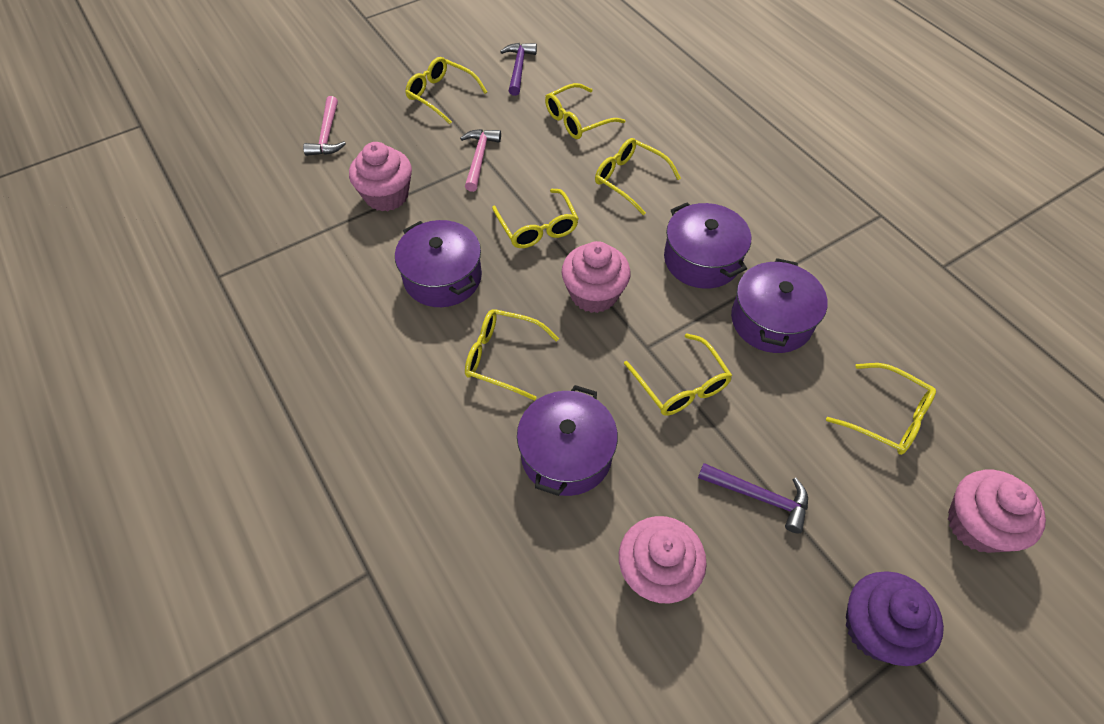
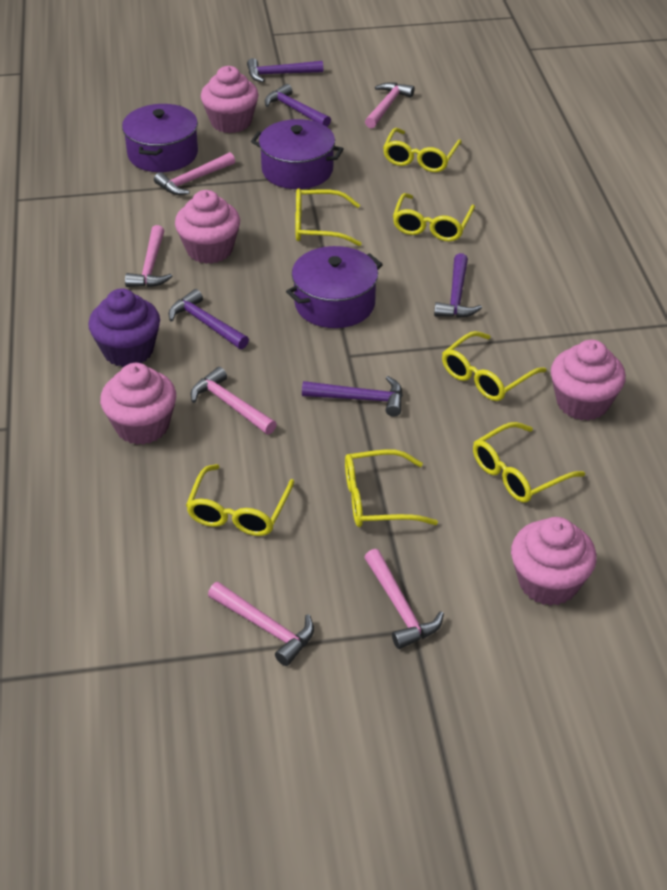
pink cupcake: [349,142,412,211] [561,241,631,313] [619,516,707,603] [948,470,1046,553] = 4 -> [100,363,176,445] [175,190,240,264] [201,66,259,133] [511,517,597,606] [551,339,626,421] = 5
pink hammer: [303,96,346,156] [460,129,501,192] = 2 -> [125,225,173,287] [154,152,235,195] [191,367,277,434] [208,582,314,666] [364,549,444,649] [365,82,415,128] = 6
purple hammer: [500,43,537,96] [698,463,808,533] = 2 -> [169,289,249,349] [247,58,323,82] [265,84,331,127] [302,376,403,417] [434,253,482,318] = 5
purple pot: [395,220,482,307] [517,385,618,496] [664,202,751,289] [731,258,828,353] = 4 -> [122,104,198,172] [251,119,344,189] [286,246,383,328] = 3

